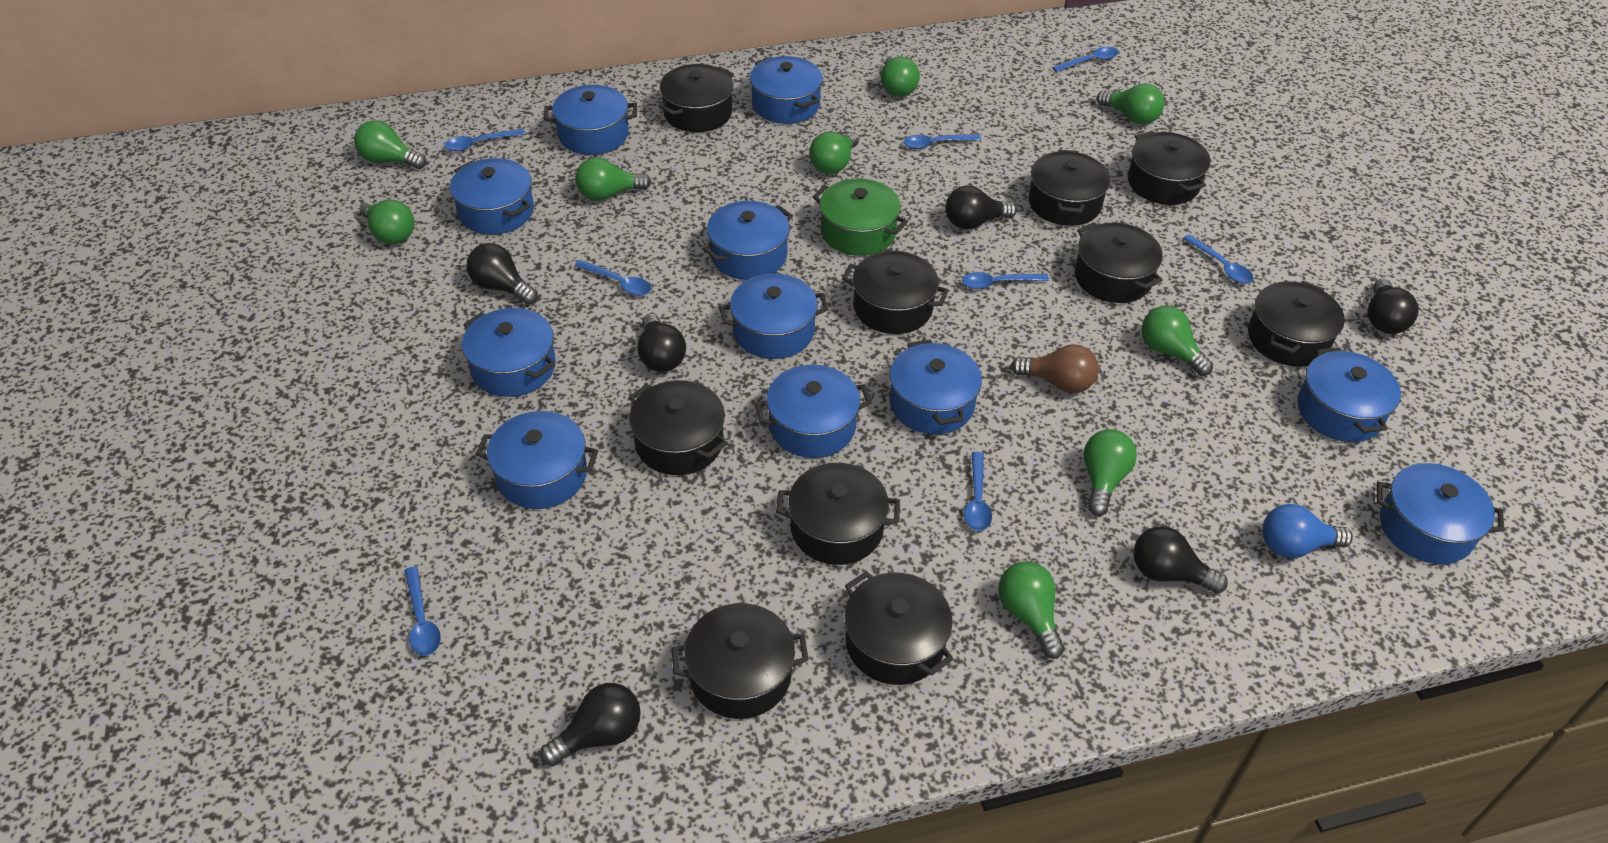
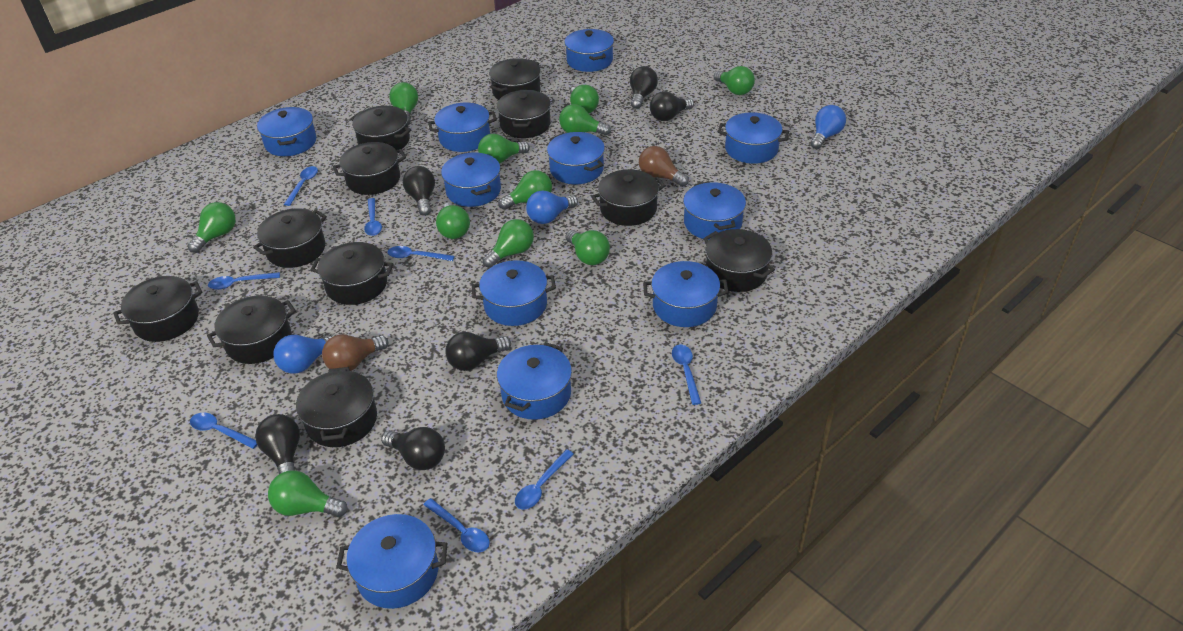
black pot: [629,380,728,475] [659,64,734,132] [672,603,808,719] [776,463,900,565] [842,251,949,334] [845,571,953,685] [1028,150,1110,226] [1075,222,1163,303] [1128,131,1210,205] [1248,281,1345,367] = 10 -> [113,276,202,342] [207,295,296,364] [253,208,327,268] [296,367,377,447] [310,242,393,305] [333,142,406,195] [351,106,412,150] [489,58,541,100] [497,90,551,138] [591,169,665,226] [703,229,775,292] = 11
blue light bulb: [1262,504,1353,558] = 1 -> [273,335,336,374] [526,191,578,224] [810,105,846,149] = 3
brown light bulb: [1011,344,1099,393] = 1 -> [322,334,388,371] [639,146,689,187] = 2
green light bulb: [354,120,426,169] [360,200,415,244] [575,158,651,201] [809,132,859,174] [881,55,920,97] [998,561,1065,659] [1084,429,1137,516] [1097,84,1164,124] [1141,306,1213,376] = 9 -> [188,202,235,253] [268,470,347,517] [389,82,418,125] [436,202,470,239] [478,134,530,164] [483,219,534,268] [498,170,552,210] [559,104,611,135] [566,230,610,265] [570,85,599,113] [714,66,755,95] = 11
green pot: [813,178,908,256] = 1 -> none = 0

